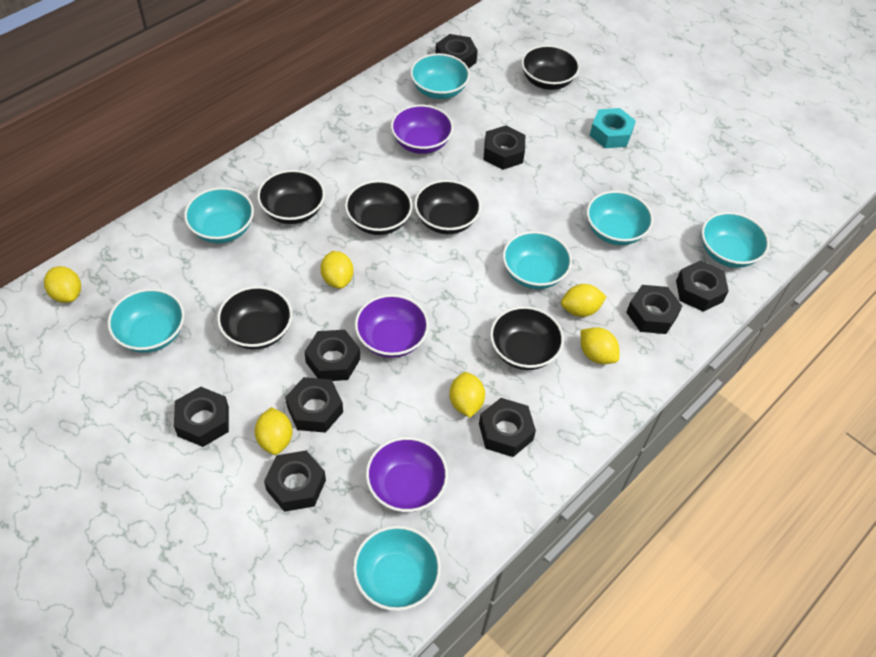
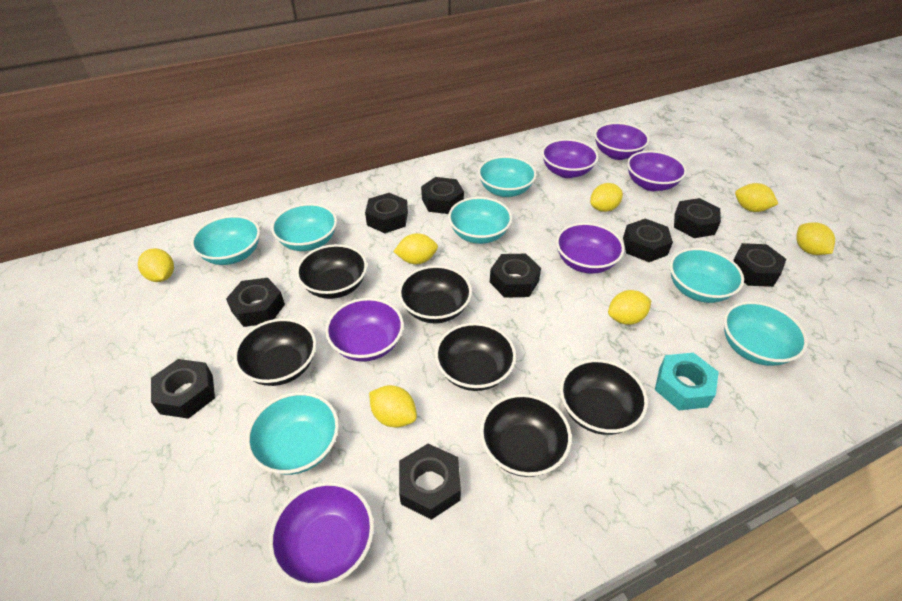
purple bowl: [355,294,429,358] [366,437,448,513] [391,105,454,154] = 3 -> [269,482,374,588] [325,298,404,362] [542,139,598,178] [556,223,624,274] [594,122,649,160] [627,151,687,191] = 6
yellow lemon: [44,266,81,303] [255,407,292,455] [320,251,354,289] [449,372,485,417] [561,284,607,317] [581,327,620,364] = 6 -> [138,248,174,282] [369,385,417,427] [393,233,438,264] [590,183,623,212] [608,290,652,325] [735,183,778,212] [796,222,835,255] = 7

